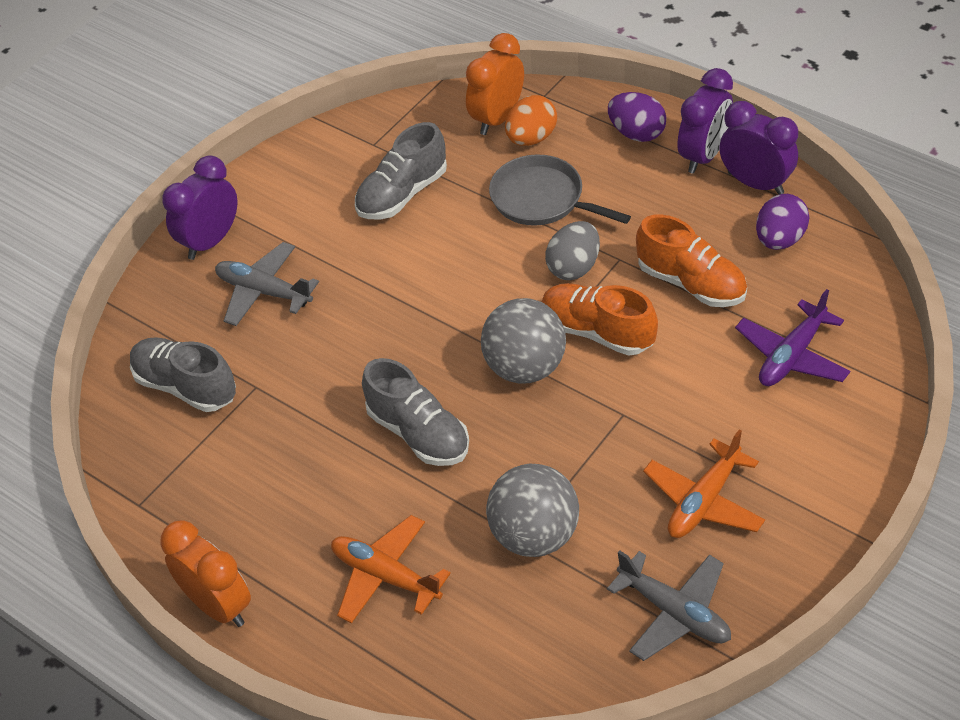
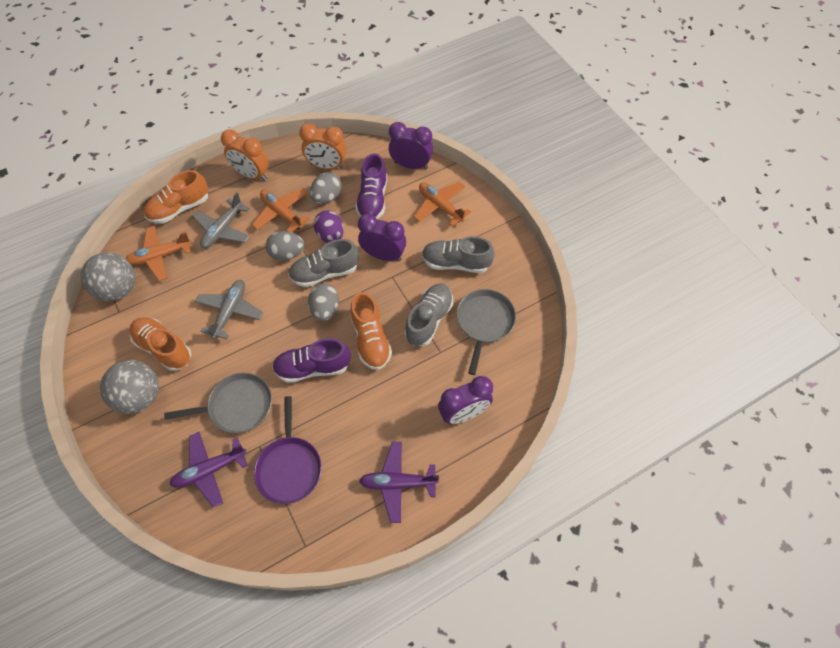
grey egg: [545,221,600,280] = 1 -> [265,231,305,260] [308,283,339,321] [310,172,342,204] = 3
grey pan: [489,154,631,226] = 1 -> [164,373,272,433] [456,289,516,375] = 2
orange egg: [505,95,557,146] = 1 -> none = 0
orange plane: [331,515,451,624] [643,429,765,538] = 2 -> [126,226,192,281] [252,189,310,232] [414,182,471,227] = 3
orange shoe: [542,283,658,356] [636,214,747,307] = 2 -> [129,317,191,371] [144,170,209,224] [350,292,392,370] = 3
purple egg: [608,92,666,142] [756,194,809,250] = 2 -> [314,210,344,243] = 1
purple pan: none = 0 -> [254,396,322,504] = 1
purple plane: [735,289,850,386] = 1 -> [169,432,248,508] [359,442,439,523] = 2
purple shoe: none = 0 -> [272,338,351,383] [355,153,387,219] = 2

